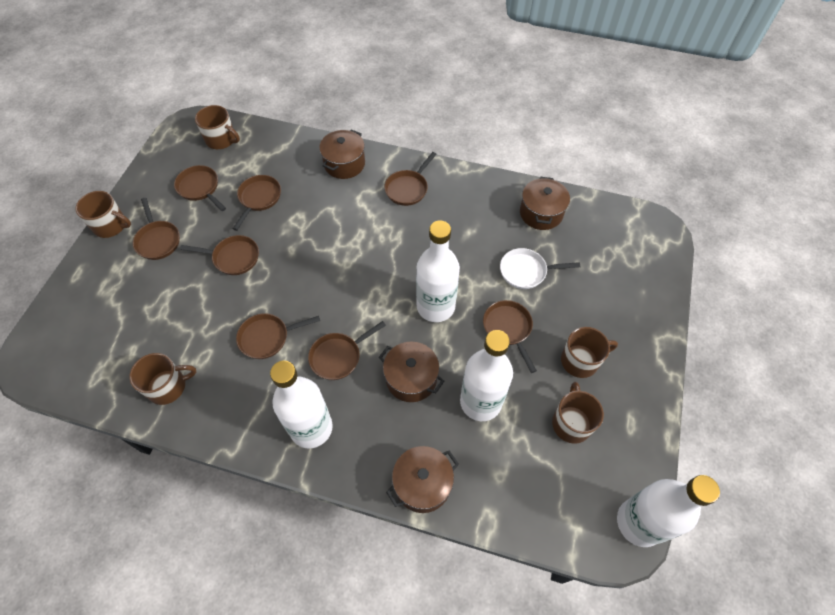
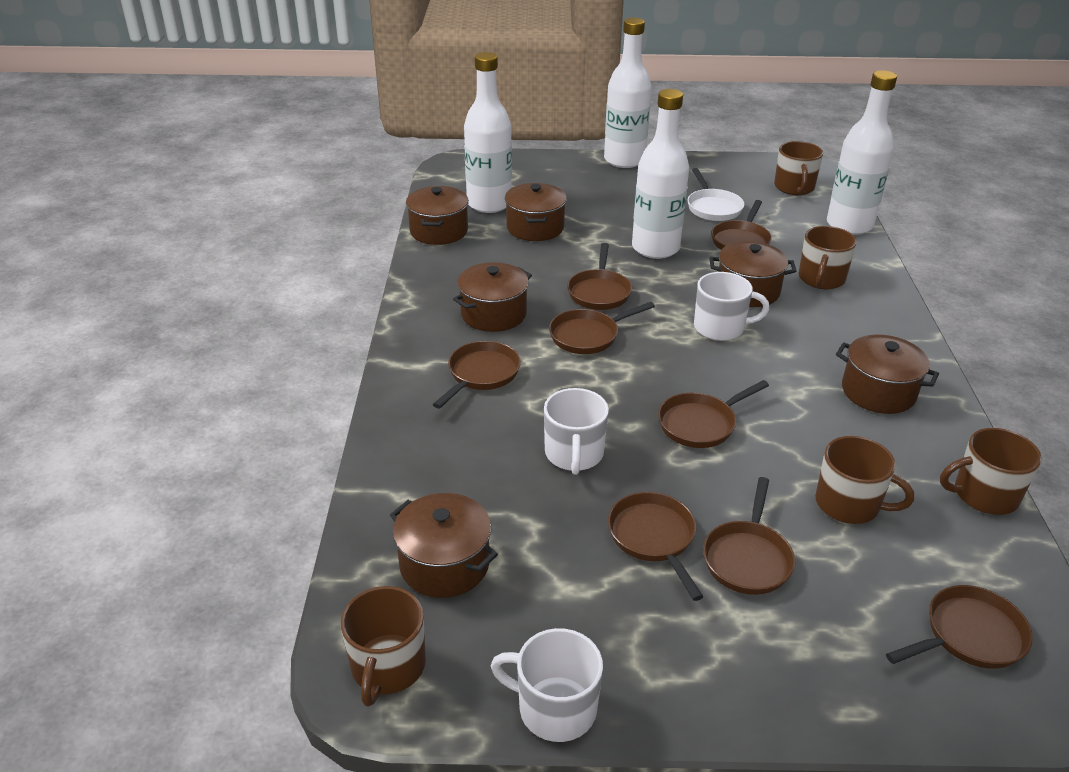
brown pot: [319,129,365,179] [379,342,444,402] [386,446,459,513] [520,177,570,230] = 4 -> [390,493,498,598] [406,186,469,245] [453,262,532,332] [505,183,567,241] [709,241,796,307] [836,334,939,414] = 6
white mug: none = 0 -> [490,628,603,742] [544,388,609,475] [694,272,769,341] = 3

